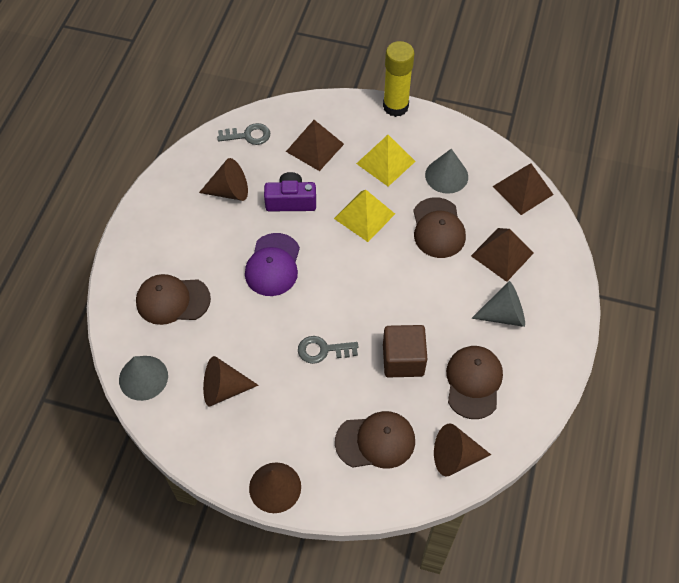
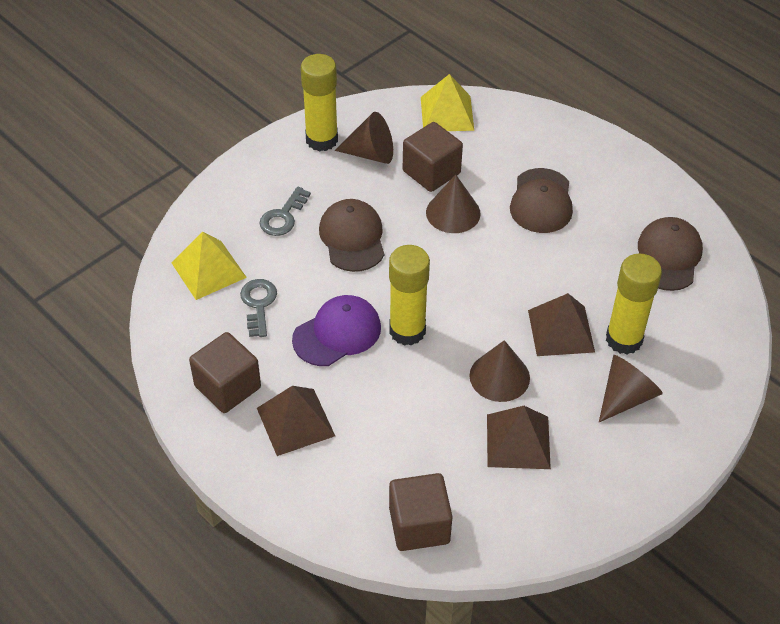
brown cap: [136,274,211,325] [335,411,415,468] [413,197,466,258] [446,346,503,419] = 4 -> [319,199,384,272] [510,168,573,233] [638,217,703,291] = 3
brown cube: [383,325,427,377] = 1 -> [189,332,261,413] [389,473,453,551] [403,122,463,192] = 3
grey cone: [119,356,168,401] [425,149,468,194] [472,281,525,327] = 3 -> none = 0
purple camera: [264,172,316,211] = 1 -> none = 0
yellow glue stick: [383,41,414,117] = 1 -> [301,54,338,151] [389,245,430,346] [606,254,662,354] = 3

